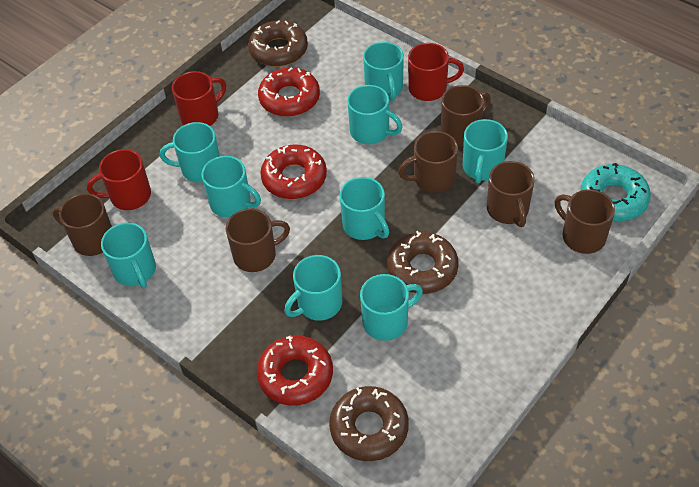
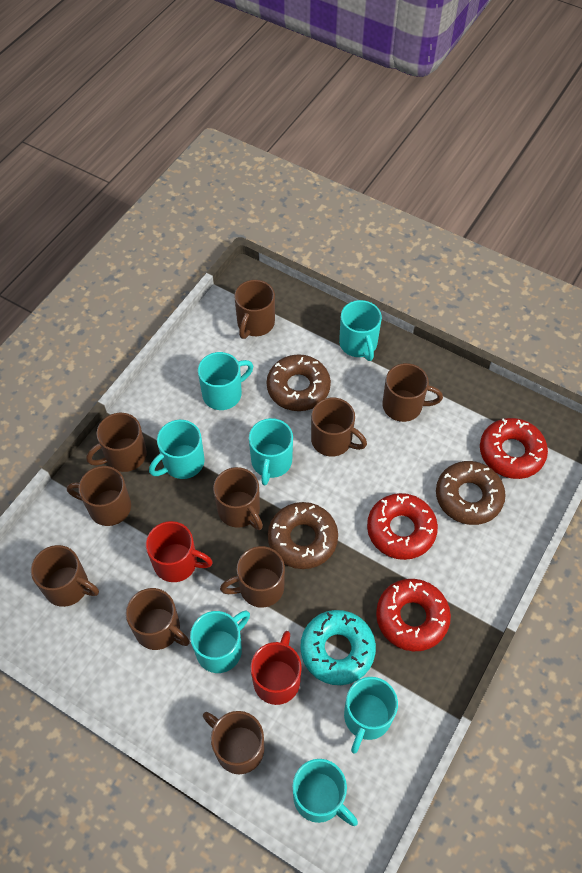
brown mug: [53,193,112,256] [226,208,290,272] [398,131,458,193] [441,85,491,145] [487,161,535,227] [555,189,615,254] = 6 -> [31,545,99,607] [67,466,131,526] [86,413,147,472] [126,588,190,650] [203,711,264,774] [213,467,263,530] [220,546,285,608] [234,280,275,339] [311,398,367,457] [383,363,443,422] = 10
red mug: [87,149,151,210] [172,71,226,126] [408,43,464,101] = 3 -> [146,521,213,582] [251,631,302,705] = 2
turquoise mug: [101,223,156,288] [160,122,220,183] [202,156,261,218] [284,255,342,321] [339,177,389,240] [347,85,402,144] [360,274,423,341] [363,42,404,101] [463,119,508,184] = 9 -> [149,420,205,479] [190,610,250,673] [198,352,253,410] [249,418,293,485] [292,759,358,826] [339,300,382,361] [344,677,398,754] = 7

